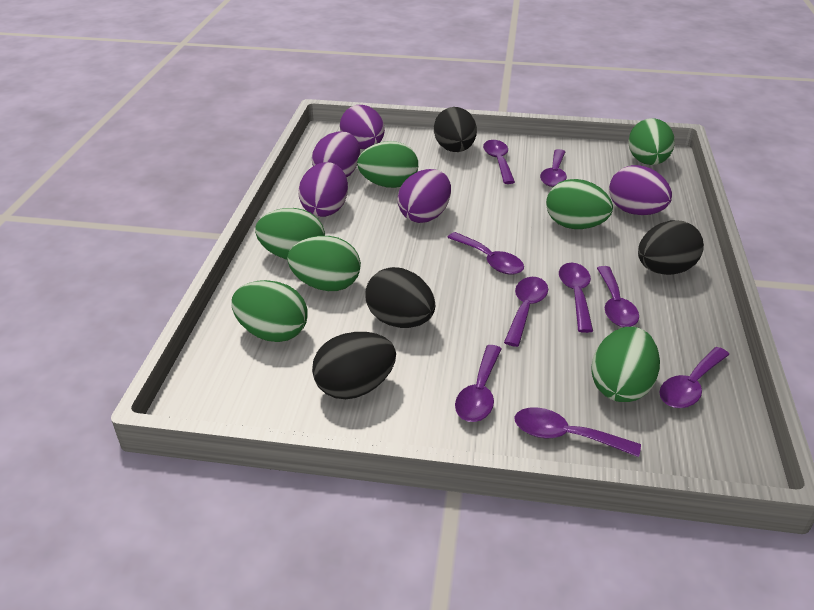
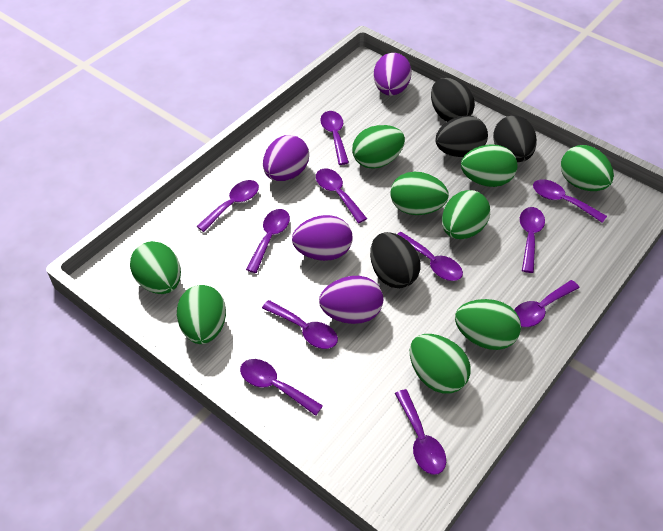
green egg: [232,280,308,342] [255,208,325,260] [287,236,361,291] [357,141,418,188] [546,179,613,229] [591,327,660,402] [628,118,675,165] = 7 -> [130,241,181,294] [177,285,226,344] [352,125,405,169] [391,171,449,215] [410,334,471,394] [442,190,490,239] [455,299,521,350] [461,144,518,187] [561,145,614,191] = 9
purple egg: [298,162,348,217] [312,131,360,178] [340,105,385,149] [397,169,451,223] [609,165,672,215] = 5 -> [263,135,309,181] [292,215,352,261] [319,276,383,324] [373,53,412,96] = 4
purple spoon: [447,232,524,275] [455,345,502,422] [483,140,515,184] [504,277,548,347] [515,407,641,457] [540,149,567,187] [559,263,593,333] [597,266,639,327] [660,347,730,408] = 9 -> [196,180,259,232] [240,359,323,416] [246,209,290,273] [262,300,338,349] [316,169,367,223] [320,111,349,165] [395,389,446,475] [397,232,463,281] [514,280,579,327] [520,207,545,273] [533,179,607,223] = 11

